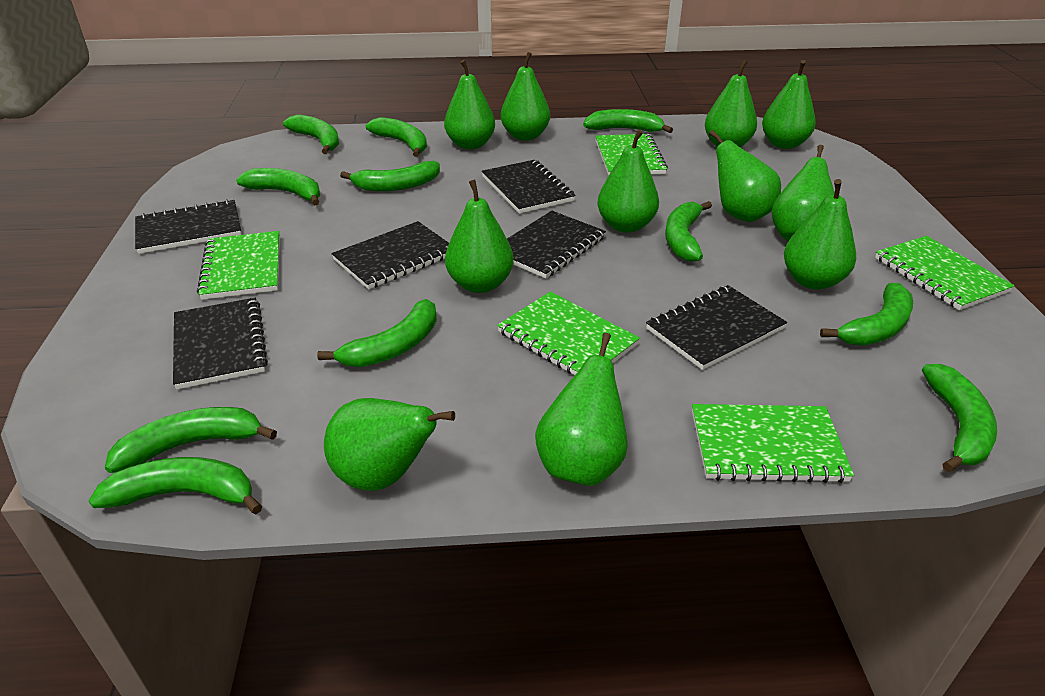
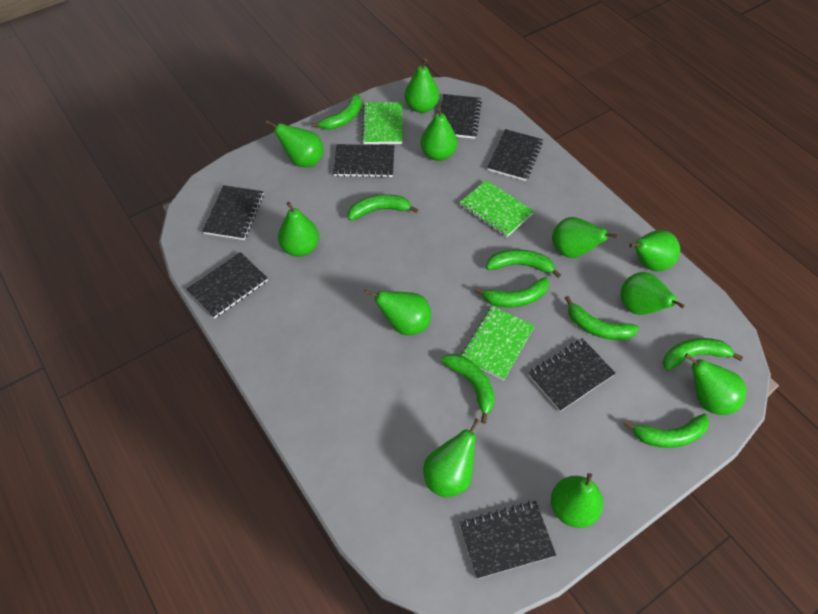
black notebook: [135,199,242,254] [173,298,268,389] [332,221,449,289] [482,160,576,214] [507,211,606,279] [646,285,787,370] = 6 -> [187,252,268,319] [202,185,264,240] [333,144,394,178] [441,94,482,139] [459,501,556,579] [487,129,543,181] [528,338,616,412] = 7
green banana: [89,457,262,514] [105,407,277,473] [236,168,320,206] [283,114,339,154] [317,299,437,367] [340,161,440,192] [366,117,427,157] [583,109,673,133] [665,201,712,262] [820,283,913,345] [922,364,997,472] = 11 -> [311,93,362,130] [348,194,418,220] [441,354,495,424] [474,277,549,308] [486,249,561,278] [565,296,639,340] [624,414,709,448] [663,338,743,371] = 8
green notebook: [197,231,280,300] [497,292,640,375] [595,134,668,176] [692,404,854,483] [875,236,1015,310] = 5 -> [361,102,403,144] [459,180,534,238] [461,306,535,380] = 3

